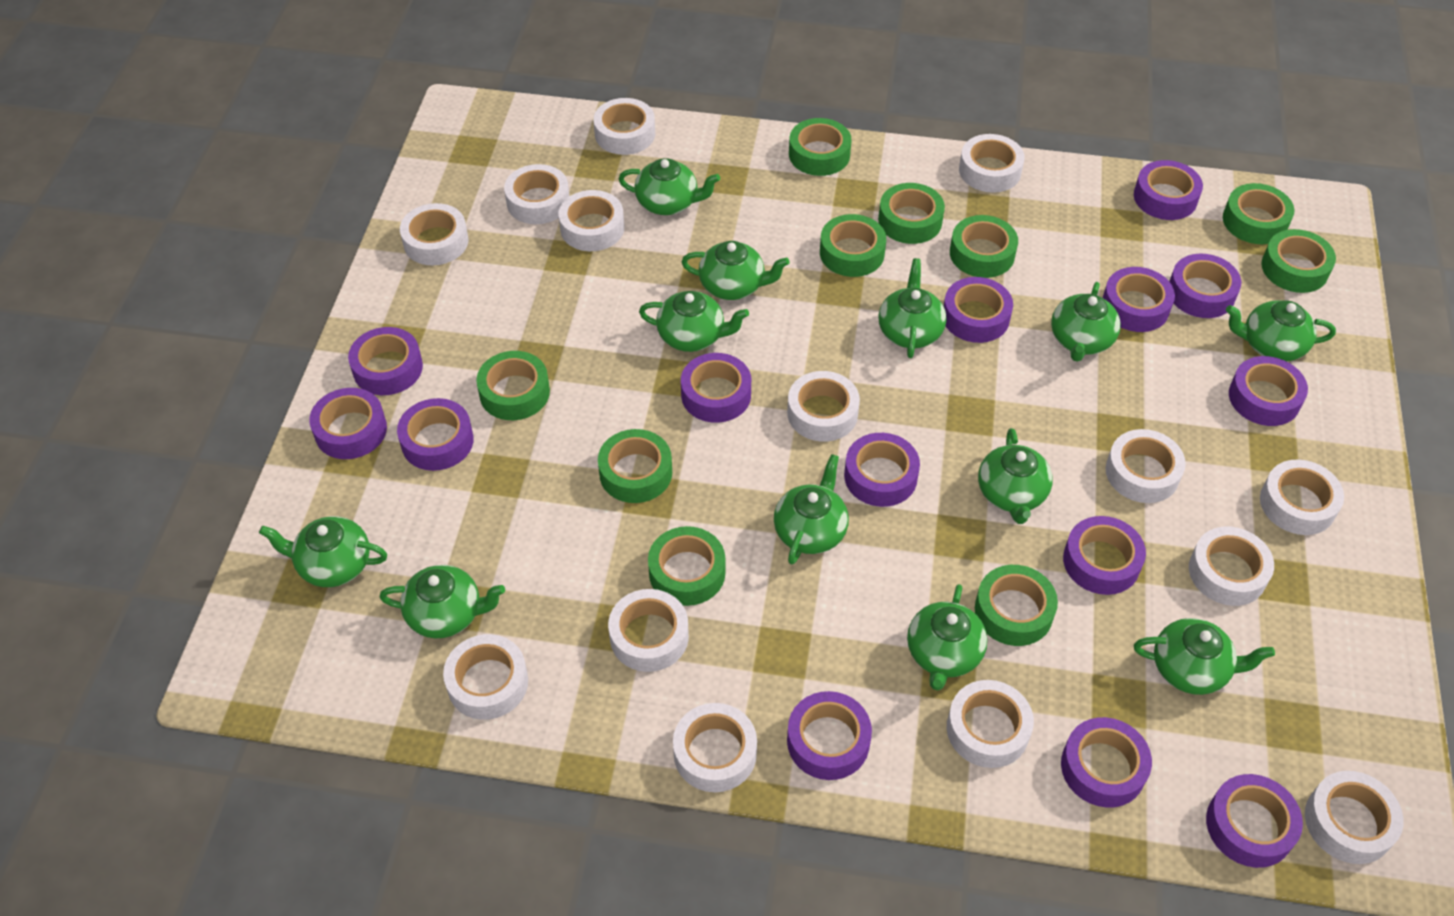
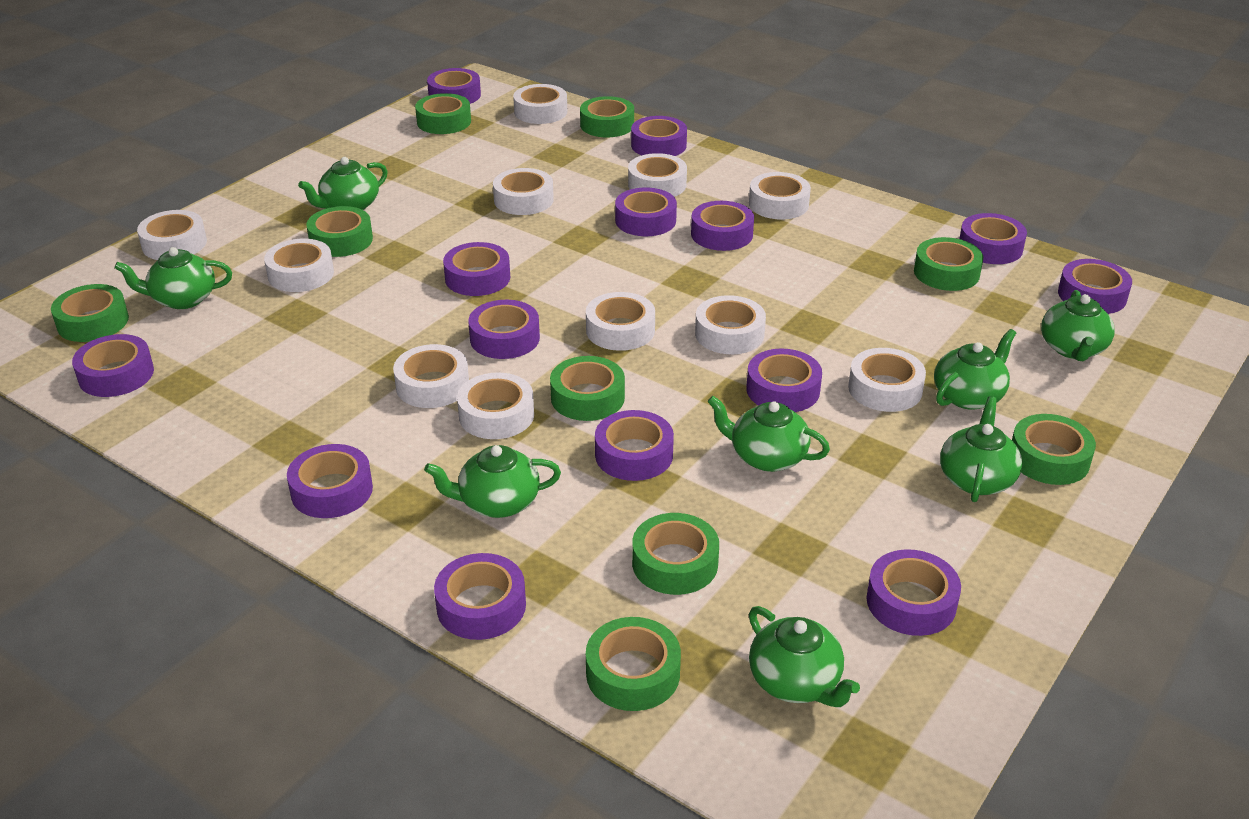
green tape: [476,351,550,420] [598,429,672,503] [648,526,726,606] [789,118,852,176] [820,214,886,277] [878,183,945,244] [950,215,1018,278] [975,565,1058,646] [1223,183,1295,244] [1261,229,1336,293] = 10 -> [51,284,129,342] [307,206,373,257] [415,93,471,134] [550,356,625,421] [580,96,634,137] [586,617,681,711] [632,513,719,595] [914,237,983,291] [1012,414,1096,485] = 9
green teapot: [259,516,387,587] [379,565,505,638] [619,158,720,215] [639,291,749,352] [682,241,790,300] [774,454,849,565] [878,258,947,358] [907,584,987,690] [978,428,1053,524] [1051,282,1121,362] [1134,618,1275,695] [1226,300,1336,362] = 12 -> [115,247,232,309] [298,157,388,210] [424,445,561,518] [708,396,830,472] [749,606,860,707] [934,329,1016,410] [940,396,1022,502] [1041,290,1115,361] = 8
white tape: [400,203,468,265] [443,634,528,720] [504,164,570,224] [558,190,624,251] [593,98,655,155] [608,589,689,672] [673,703,757,792] [787,371,860,442] [947,680,1034,768] [959,134,1024,193] [1106,429,1186,503] [1189,527,1274,606] [1260,459,1344,535] [1305,771,1404,864] = 14 -> [137,210,207,260] [264,239,334,292] [393,344,469,408] [457,372,534,439] [493,168,554,215] [513,84,567,124] [586,292,655,351] [628,153,687,197] [695,295,766,354] [749,172,811,220] [848,348,926,412] = 11

